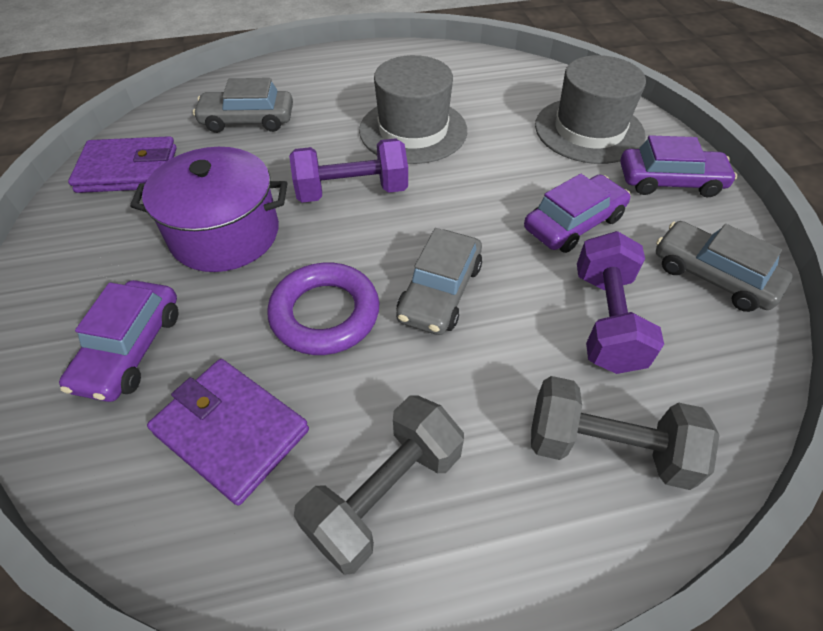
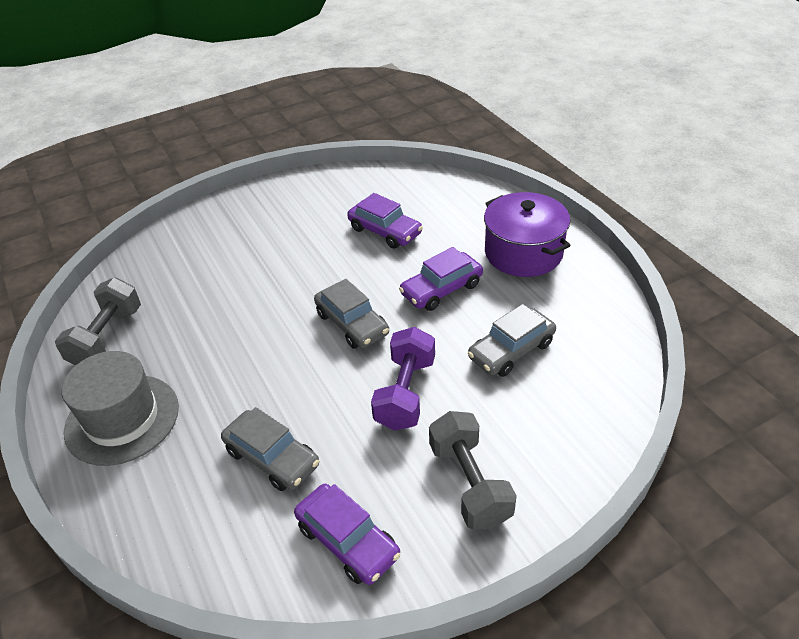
grey hat: [359,55,467,164] [535,55,646,164] = 2 -> [62,351,179,466] = 1
purple dumbbell: [289,138,408,202] [577,231,664,374] = 2 -> [371,327,435,431] = 1
purple ring: [267,263,379,355] = 1 -> none = 0
purple wallet: [68,136,176,193] [147,359,309,506] = 2 -> none = 0

